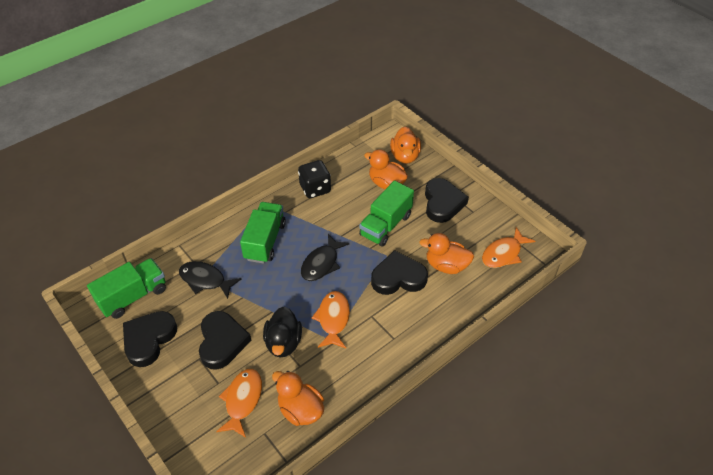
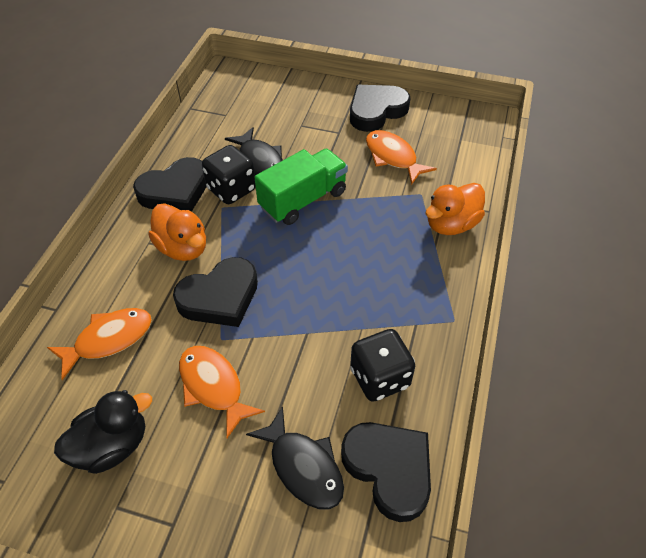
black dice: [298,160,331,198] = 1 -> [202,145,256,204] [350,329,415,402] = 2
green truck: [87,258,166,319] [240,202,286,264] [359,180,414,247] = 3 -> [254,149,348,225] = 1
orange duck: [272,371,324,426] [364,149,408,189] [390,127,421,164] [419,233,474,274] = 4 -> [148,203,206,261] [425,183,485,235] = 2

